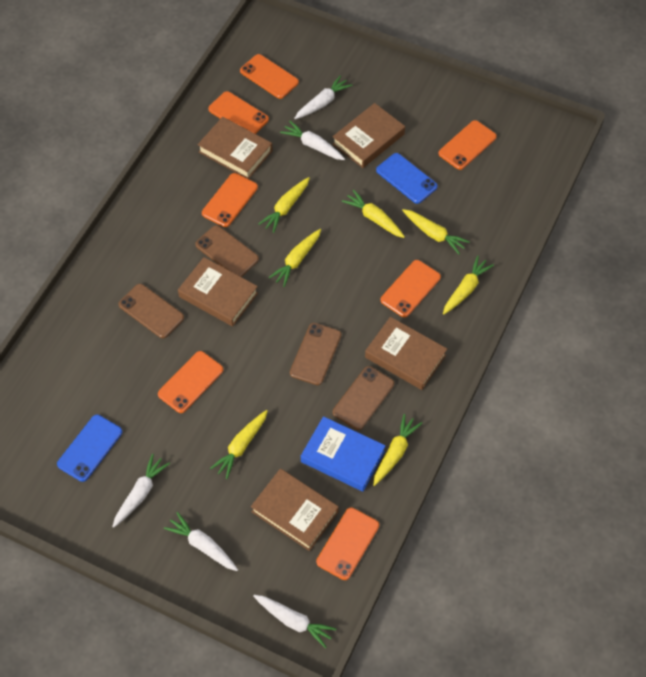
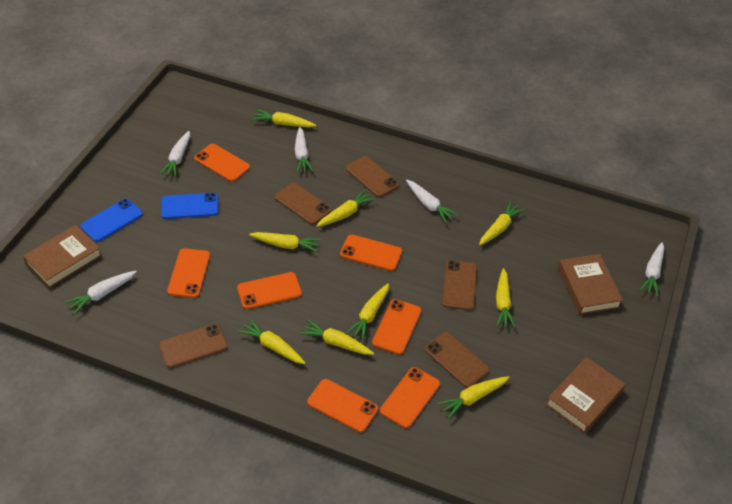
blue book: [301,416,386,492] = 1 -> none = 0
brown book: [178,257,258,326] [198,117,272,179] [251,469,339,551] [333,103,405,168] [365,317,447,390] = 5 -> [23,225,102,288] [546,357,626,434] [558,254,623,315] = 3
brown phone: [119,284,184,338] [195,225,259,277] [290,323,342,385] [333,366,394,430] = 4 -> [159,324,228,368] [275,183,331,225] [346,156,399,198] [424,332,490,388] [442,260,477,310] = 5
yellow carrot: [210,410,268,479] [259,177,310,233] [269,229,321,287] [342,190,405,238] [373,414,422,486] [402,209,470,255] [443,256,494,315] = 7 -> [238,319,306,364] [249,232,321,252] [253,109,316,127] [299,319,374,355] [317,190,376,227] [346,283,389,341] [437,376,510,419] [479,201,525,245] [496,268,516,328] = 9

